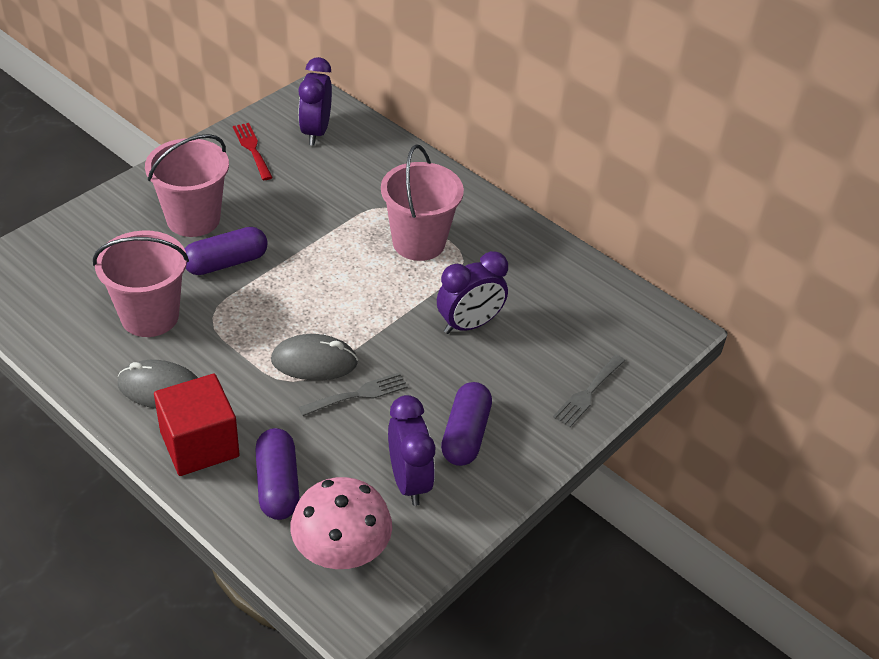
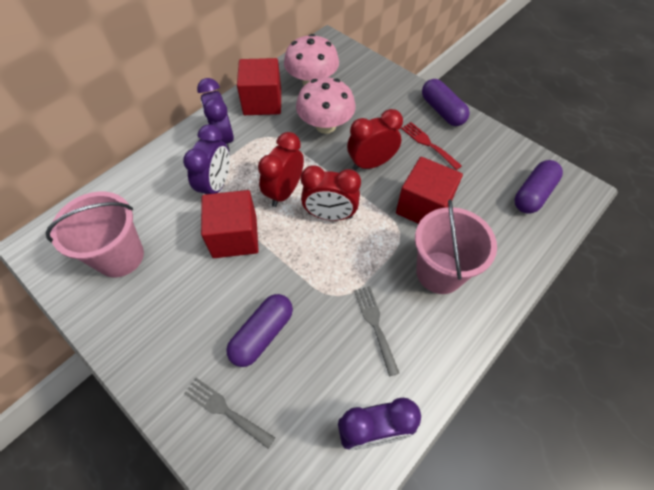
grey mouse: [118,360,198,409] [271,334,358,380] = 2 -> none = 0
pink bucket: [93,230,189,337] [145,134,229,237] [381,145,464,261] = 3 -> [45,192,144,277] [415,199,497,294] = 2
pink mushroom: [290,477,392,569] = 1 -> [284,34,339,86] [296,77,356,134] = 2
red clock: none = 0 -> [258,132,304,207] [301,165,361,221] [347,109,403,170] = 3
red cube: [154,374,240,476] = 1 -> [201,190,259,258] [237,58,281,115] [396,157,463,224] = 3

